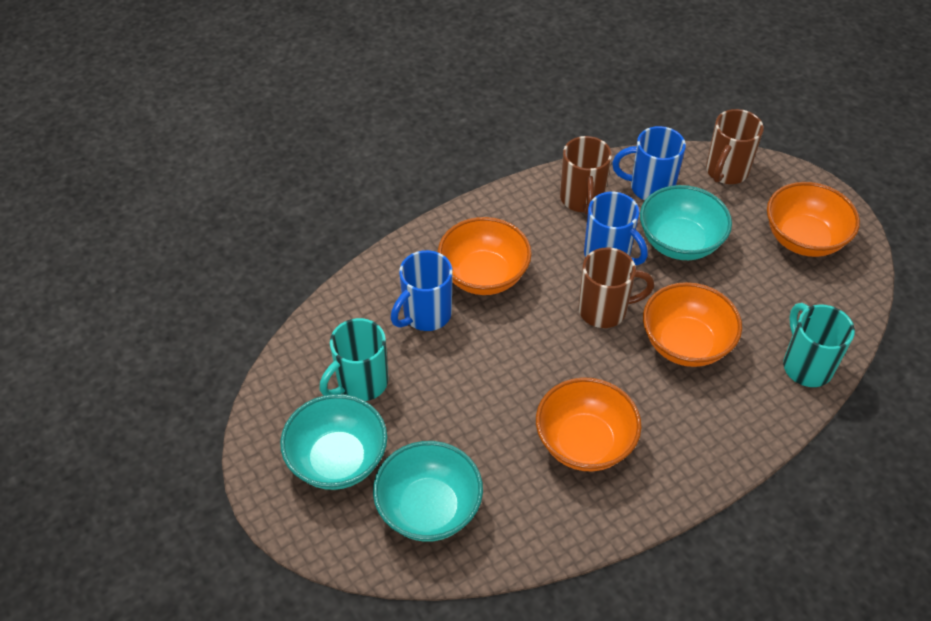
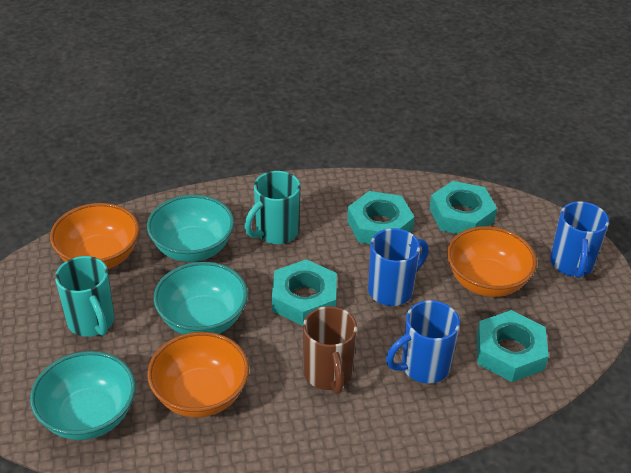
brown mug: [560,136,612,215] [579,247,654,328] [706,109,764,184] = 3 -> [303,306,357,394] = 1
orange bowl: [438,217,532,295] [536,377,641,471] [643,282,742,367] [767,182,860,257] = 4 -> [50,203,139,269] [147,332,249,418] [447,226,537,297] = 3
turquoise nut: none = 0 -> [272,259,337,326] [347,191,415,244] [429,181,497,234] [476,310,549,382] = 4

